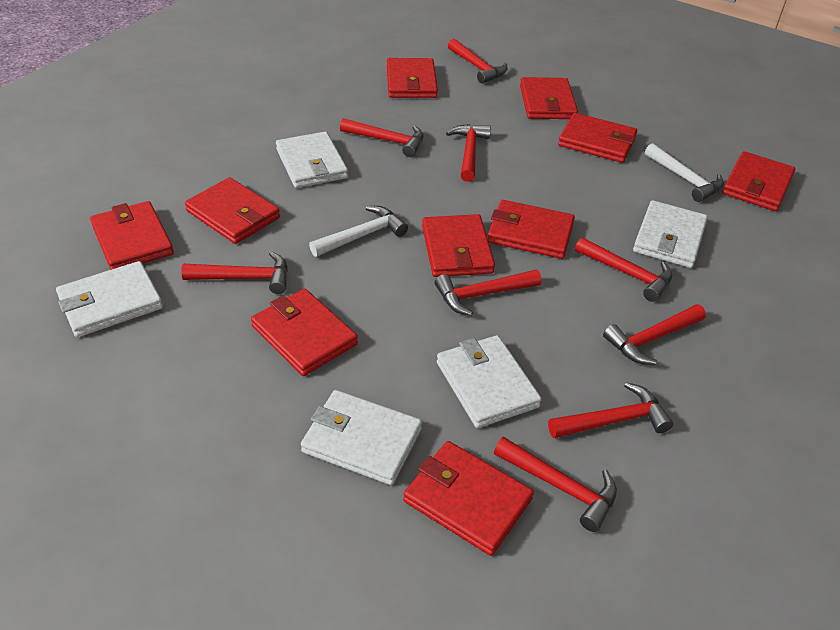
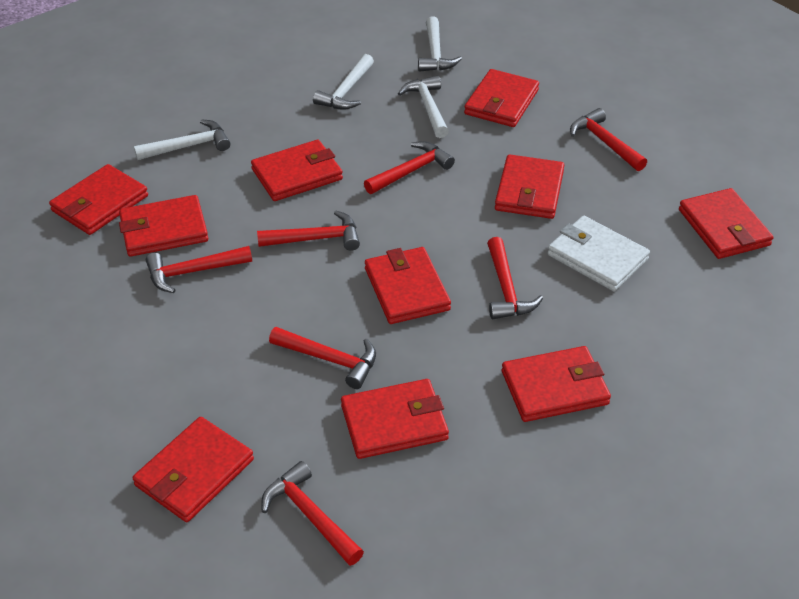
red hammer: [181,251,288,294] [340,118,423,157] [435,270,541,316] [446,124,491,182] [448,39,508,84] [494,437,617,532] [548,382,673,438] [575,237,672,302] [603,304,706,365] = 9 -> [146,246,252,293] [257,211,360,251] [261,461,364,566] [269,327,376,389] [364,141,455,194] [487,237,543,319] [570,108,647,171] = 7
white hammer: [309,206,408,257] [645,143,724,202] = 2 -> [134,119,230,160] [313,54,374,110] [398,76,449,138] [418,16,462,72] = 4
white wallet: [56,261,163,337] [276,132,348,188] [301,390,422,485] [437,335,542,428] [633,200,708,268] = 5 -> [547,216,650,291] = 1

